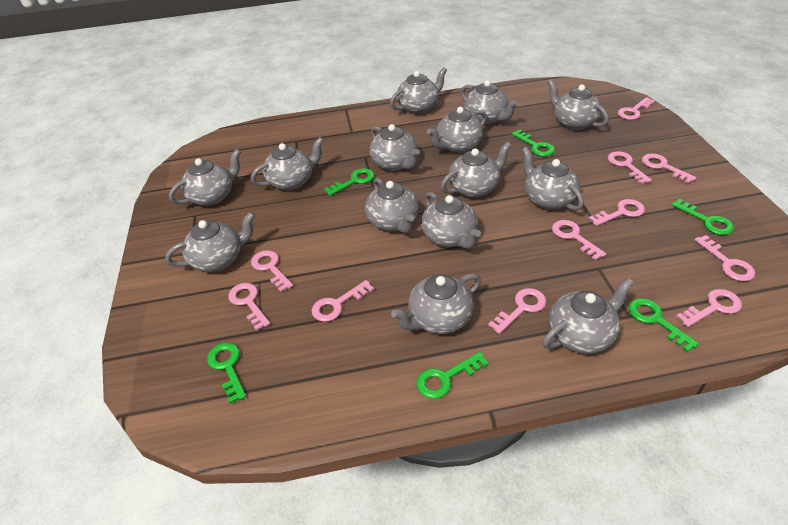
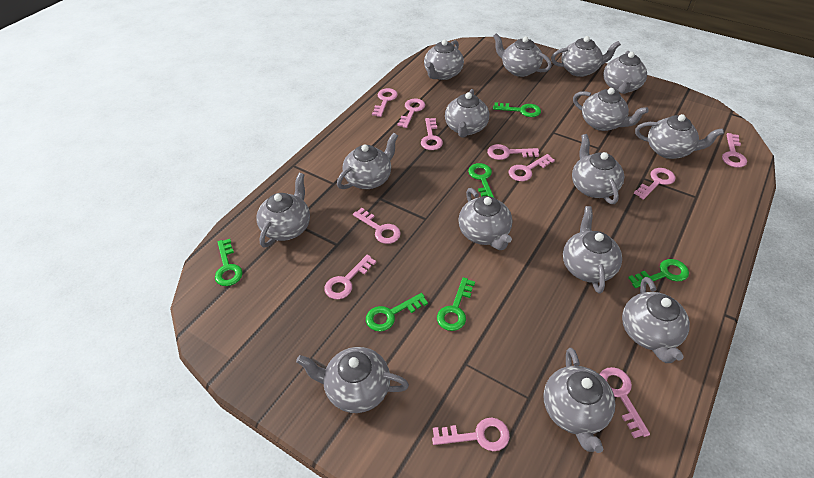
grey teapot: [165,212,255,272] [169,149,241,206] [251,137,324,190] [365,178,419,233] [370,124,420,171] [390,67,447,114] [391,273,481,334] [421,192,481,249] [427,107,487,153] [441,142,512,198] [461,80,519,124] [522,147,584,211] [542,278,634,354] [547,79,609,130] = 14 -> [256,173,310,247] [296,347,409,413] [337,133,398,189] [424,40,464,80] [445,89,489,138] [458,188,512,250] [493,33,552,77] [543,348,615,453] [551,36,621,77] [563,206,622,294] [572,134,624,204] [573,88,649,131] [603,51,647,94] [622,277,690,363] [635,114,724,159] = 15

